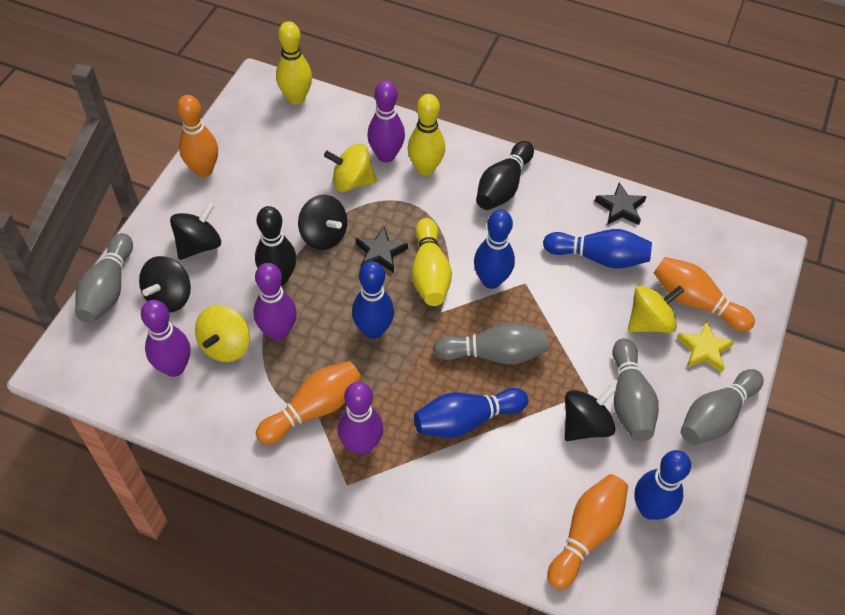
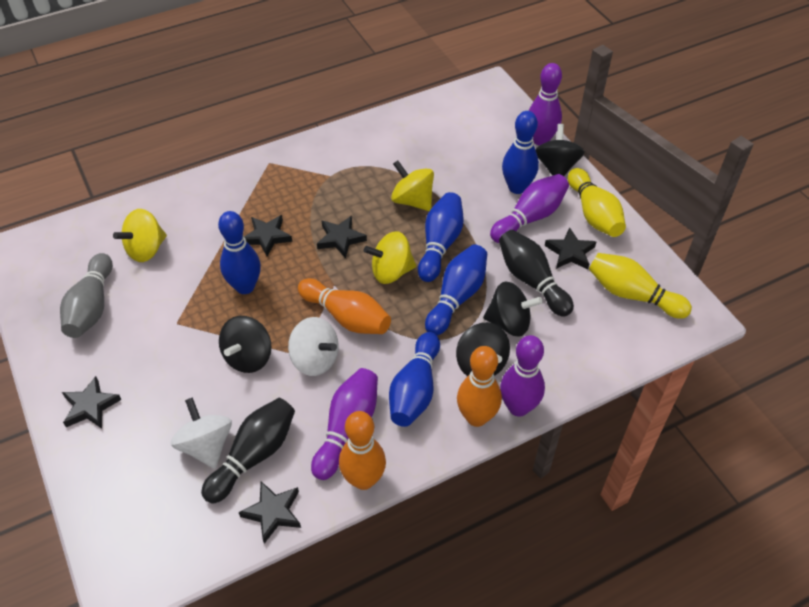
black star: [355,227,408,273] [595,182,647,225] = 2 -> [62,376,122,429] [239,481,301,544] [244,215,292,256] [317,216,367,259] [545,228,596,269] = 5
grey bowling pin: [75,233,133,323] [433,322,548,364] [612,338,659,441] [681,369,763,445] = 4 -> [60,253,113,338] = 1
orange bowling pin: [177,95,218,177] [256,361,362,445] [547,474,628,590] [654,257,755,332] = 4 -> [298,278,391,334] [339,411,386,490] [457,346,502,427] = 3
white spinning top: none = 0 -> [170,398,232,469] [288,317,339,376] = 2
yellow bowling pin: [276,21,312,105] [408,94,445,176] [412,218,452,306] = 3 -> [568,168,626,237] [589,253,692,319] = 2
yellow star: [677,321,735,372] = 1 -> none = 0

